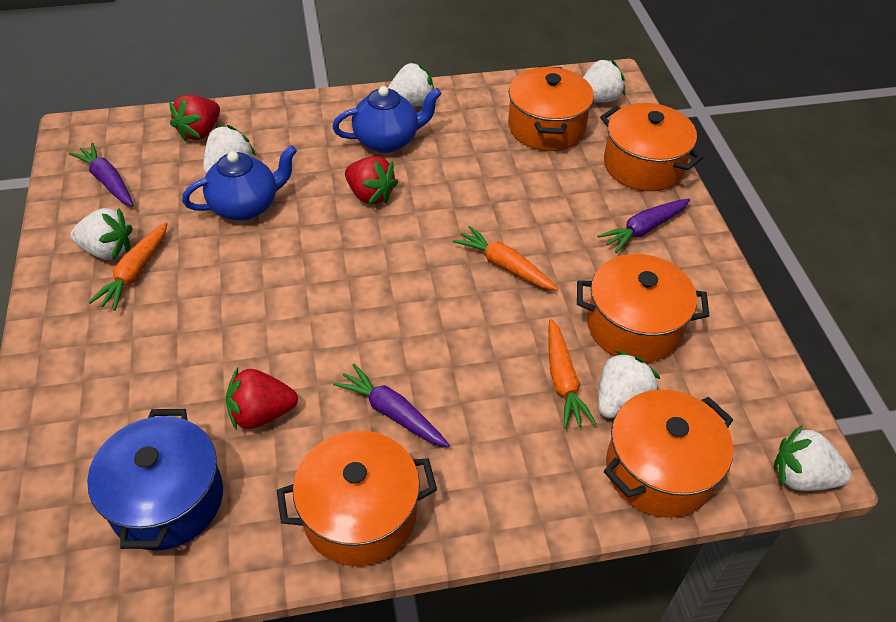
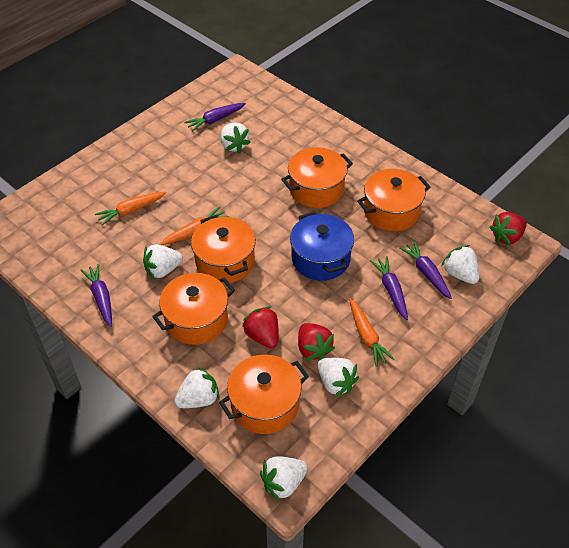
blue teapot: [182,145,297,221] [332,86,442,153] = 2 -> none = 0
purple carrot: [69,142,134,207] [333,364,450,448] [598,199,690,253] = 3 -> [81,264,112,327] [184,103,246,132] [370,256,408,320] [399,241,452,299] = 4

